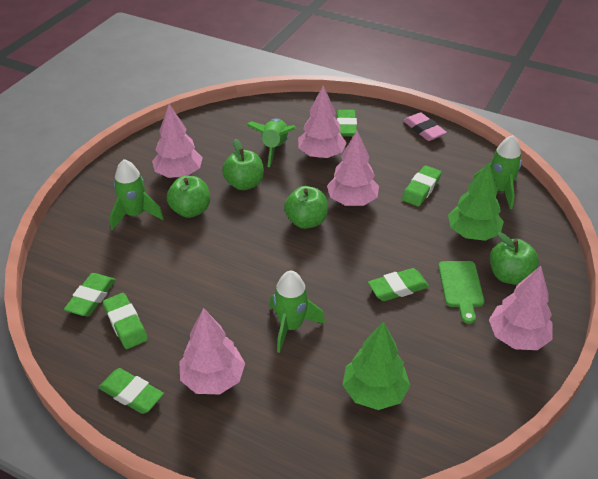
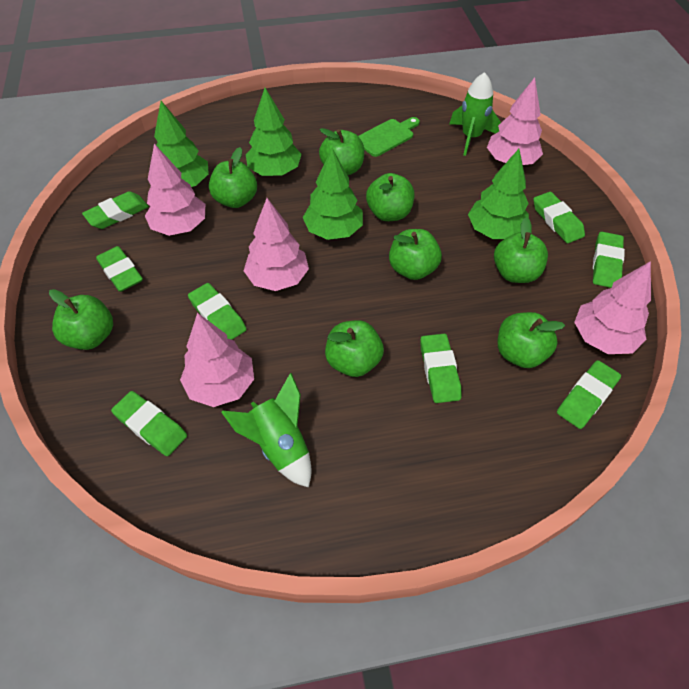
green apple: [167,176,210,218] [222,139,264,190] [284,186,328,229] [490,232,539,285] = 4 -> [49,289,113,350] [209,147,257,208] [319,128,364,175] [325,320,384,377] [366,173,414,221] [389,229,442,280] [494,217,548,283] [498,312,565,368] = 8
green eraser: [64,273,116,316] [98,368,164,414] [103,293,148,349] [337,110,357,136] [368,268,429,301] [402,165,442,207] = 6 -> [82,191,149,229] [96,246,143,292] [111,391,187,456] [188,283,247,340] [420,334,461,403] [533,192,585,243] [557,360,621,429] [593,232,625,288] = 8
green rocket: [110,159,164,230] [246,118,295,167] [270,271,325,353] [472,135,522,209] = 4 -> [221,373,312,488] [449,72,501,156] = 2
green tree: [343,321,410,410] [448,162,504,241] = 2 -> [154,101,209,187] [246,88,302,176] [303,148,363,240] [468,149,529,239] = 4
pink eraser: [403,112,447,141] = 1 -> none = 0

